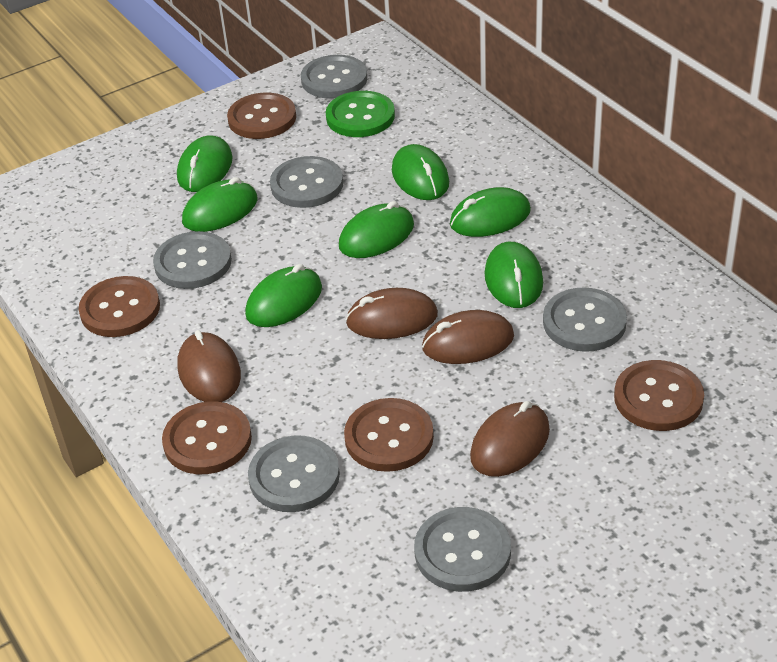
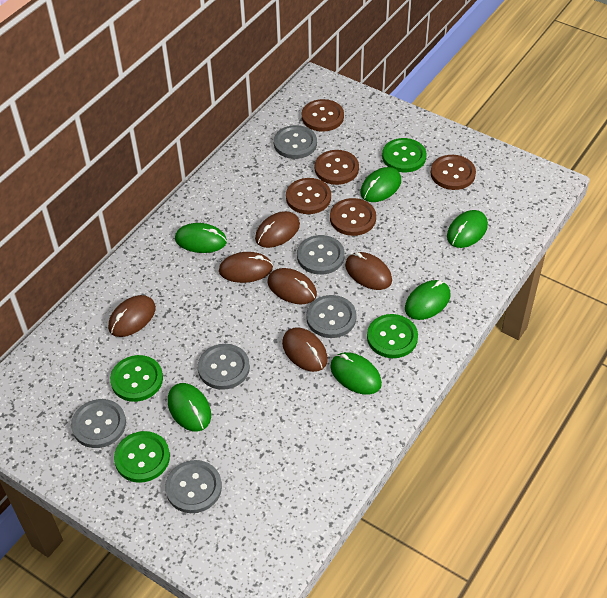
brown mouse: [177,330,241,402] [345,288,438,339] [422,310,514,364] [470,401,550,477] = 4 -> [108,295,156,337] [219,252,273,283] [255,211,300,248] [268,268,317,304] [282,327,328,372] [345,252,392,290] = 6
green button: [326,91,395,137] = 1 -> [110,355,163,402] [114,431,170,483] [367,314,418,358] [382,138,426,172] = 4
green mouse: [177,135,233,192] [182,177,257,232] [245,264,322,327] [339,201,414,258] [392,144,449,200] [450,187,531,237] [484,242,543,308] = 7 -> [168,383,211,431] [175,223,227,253] [330,352,382,395] [360,167,401,202] [405,280,450,320] [447,210,488,248] = 6

